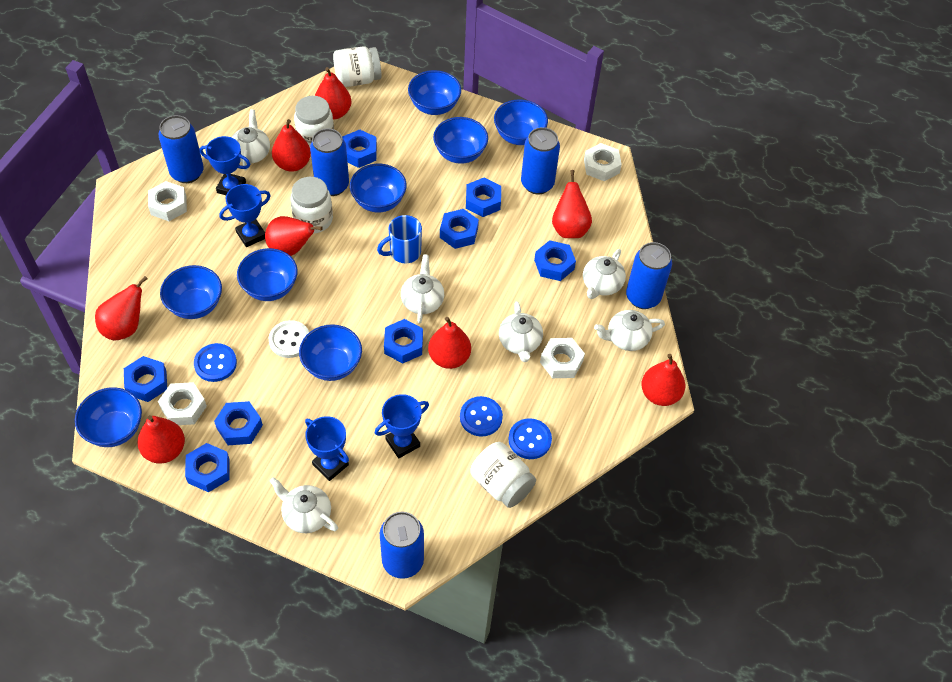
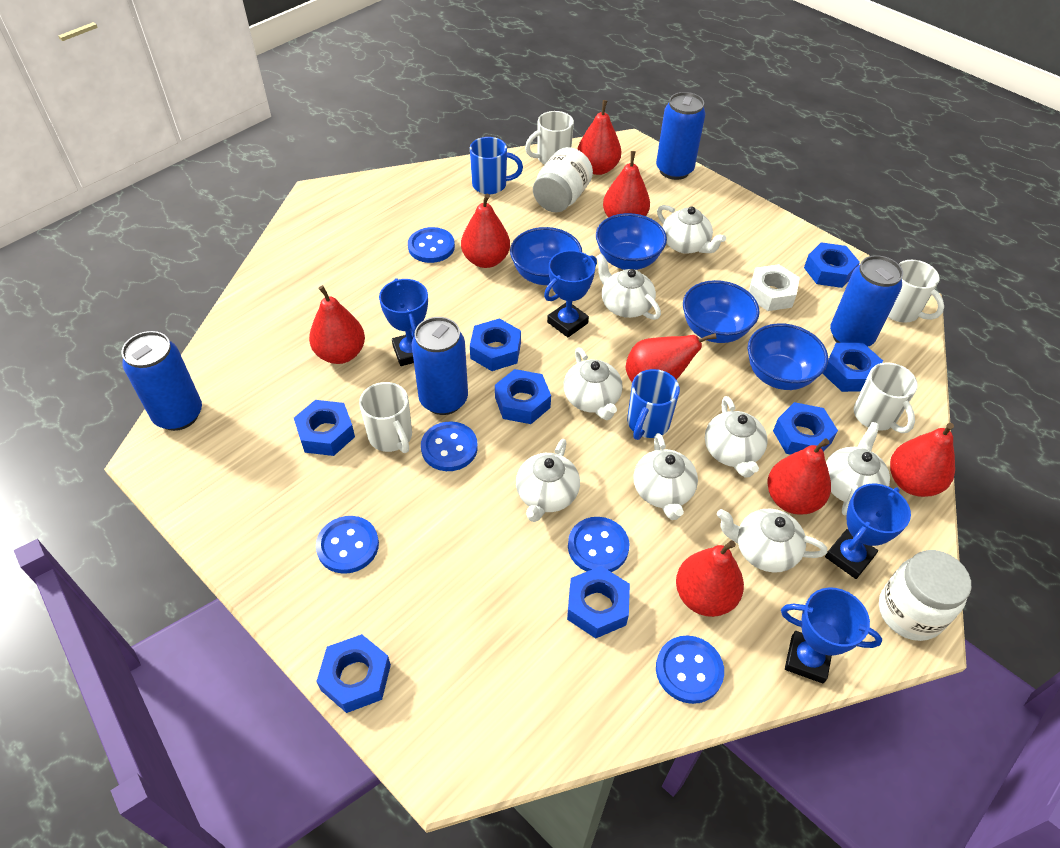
blue bowl: [75,387,142,447] [160,265,222,319] [237,248,298,301] [299,325,362,381] [350,164,407,212] [408,70,461,115] [433,117,488,164] [494,99,548,145] = 8 -> [510,227,582,285] [596,213,667,270] [683,280,760,343] [748,323,828,390] = 4
blue button: [194,343,237,382] [460,396,503,437] [508,418,552,459] = 3 -> [316,516,379,574] [408,227,455,263] [421,422,478,471] [568,517,629,572] [656,636,724,704] = 5
blue can: [159,115,204,183] [310,129,349,196] [380,511,424,579] [521,127,560,194] [626,242,672,309] = 5 -> [121,331,202,431] [412,317,468,415] [656,92,705,180] [830,255,903,347] = 4
blue mug: [377,215,422,264] = 1 -> [470,137,523,194] [627,369,680,440] = 2
white button: [269,320,309,358] = 1 -> none = 0
white jar: [290,177,333,233] [294,96,334,147] [333,46,382,87] [470,442,536,508] = 4 -> [533,147,593,212] [879,550,971,641] = 2
white mug: none = 0 -> [359,382,412,453] [525,111,574,165] [854,362,918,433] [888,260,944,323] = 4
white nut: [148,181,187,221] [158,382,207,425] [540,338,585,378] [584,143,622,181] = 4 -> [749,264,800,311] = 1
white teapot: [231,109,270,170] [270,477,338,533] [401,254,444,323] [499,301,543,362] [583,249,626,299] [594,310,665,351] = 6 -> [516,439,580,522] [564,347,623,420] [596,253,661,320] [633,433,698,520] [657,205,726,254] [705,396,768,478] [717,509,827,572] [826,422,890,515] = 8

